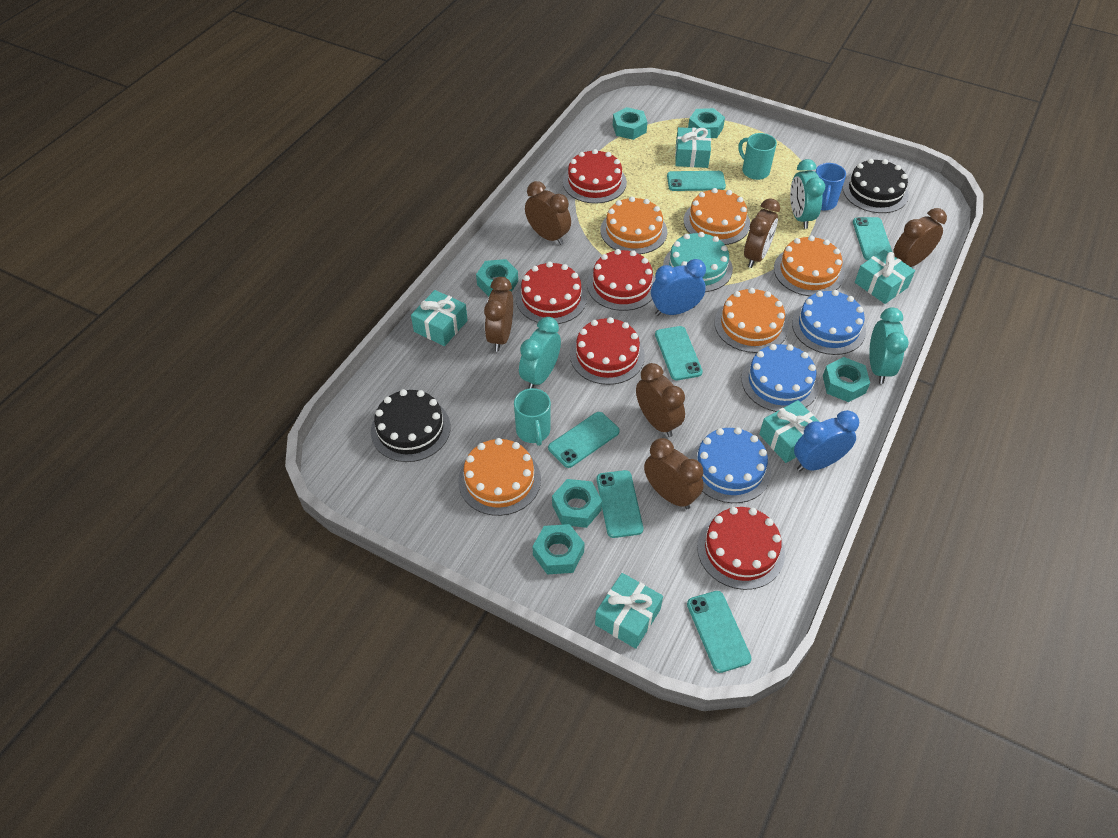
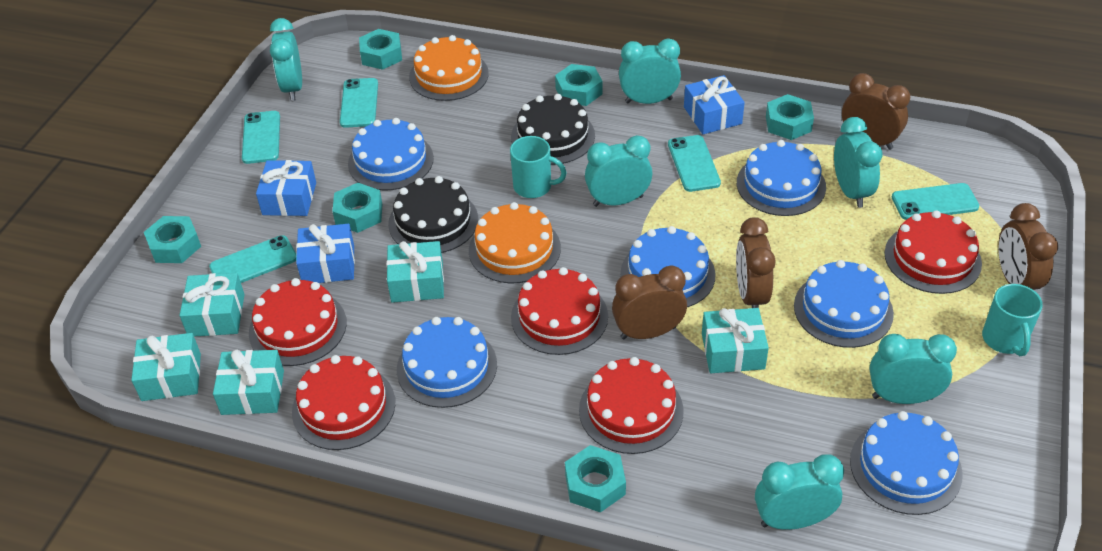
blue cake: [690,427,771,503] [741,344,819,412] [792,290,866,355] = 3 -> [348,118,434,191] [397,317,497,408] [620,226,716,307] [737,140,826,216] [794,260,894,348] [850,411,963,515] = 6
blue clock: [651,259,706,316] [794,410,859,471] = 2 -> none = 0
blue gift: none = 0 -> [256,160,316,216] [296,224,355,283] [684,75,745,134] = 3
blue mug: [816,163,846,211] = 1 -> none = 0
brown clock: [484,277,513,351] [525,181,571,245] [636,363,685,437] [644,438,704,509] [744,198,780,268] [893,208,947,267] = 6 -> [612,266,687,339] [736,217,776,308] [842,73,910,150] [998,203,1058,290] = 4
orange cake: [458,438,541,516] [600,196,667,254] [684,188,750,245] [715,288,788,353] [774,236,844,296] = 5 -> [409,35,489,101] [469,202,561,283] = 2
turquoise cake: [663,232,733,292] = 1 -> none = 0
turquoise clock: [519,317,561,389] [790,159,825,229] [869,307,909,384] = 3 -> [270,18,302,101] [585,135,653,207] [619,39,681,104] [755,454,844,530] [834,117,883,208] [869,334,957,404] = 6
turquoise phone: [548,412,620,468] [597,470,643,538] [655,326,703,380] [667,171,726,191] [687,591,752,673] [853,217,892,260] = 6 -> [209,235,297,283] [242,111,280,164] [340,78,378,128] [668,135,721,192] [892,183,979,220] = 5

